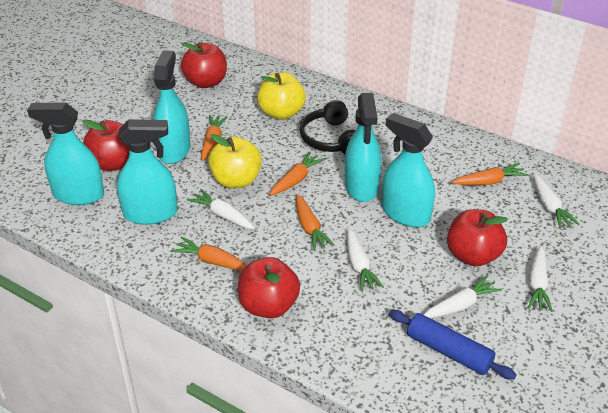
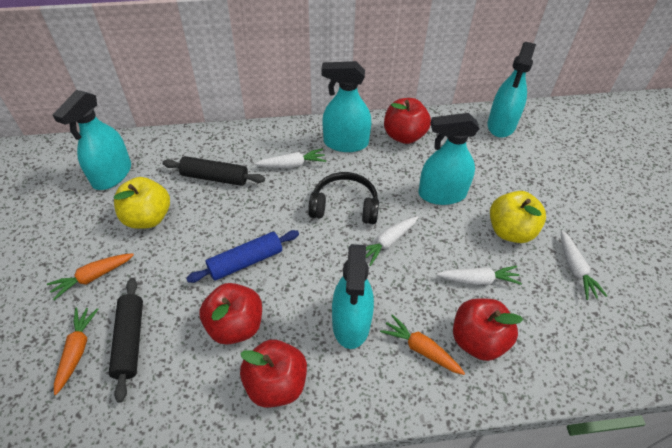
black rolling pin: none = 0 -> [109,278,143,403] [162,156,265,186] = 2
orange carrot: [171,237,247,271] [201,115,228,161] [269,152,325,196] [296,194,335,251] [452,163,528,185] = 5 -> [47,253,134,300] [54,307,99,395] [380,314,465,375] = 3
white carrot: [187,189,255,229] [347,229,384,292] [424,275,502,318] [528,246,553,312] [534,174,579,229] = 5 -> [255,148,326,168] [366,216,418,266] [436,266,522,285] [561,230,607,300] = 4

